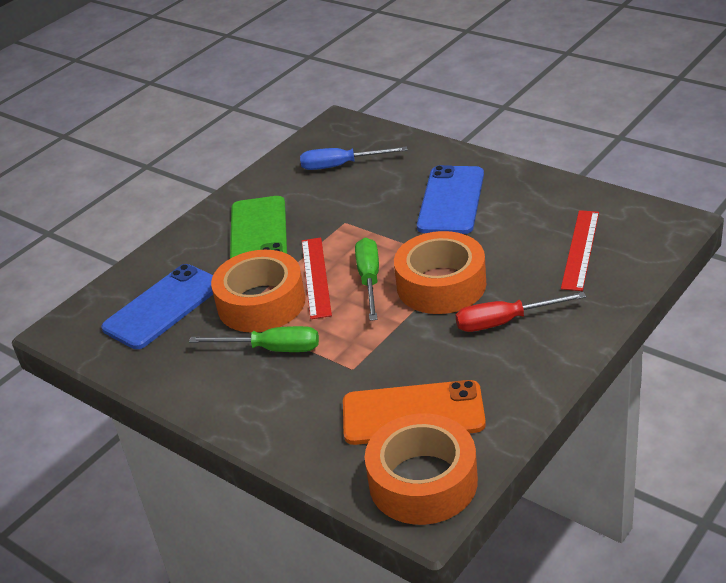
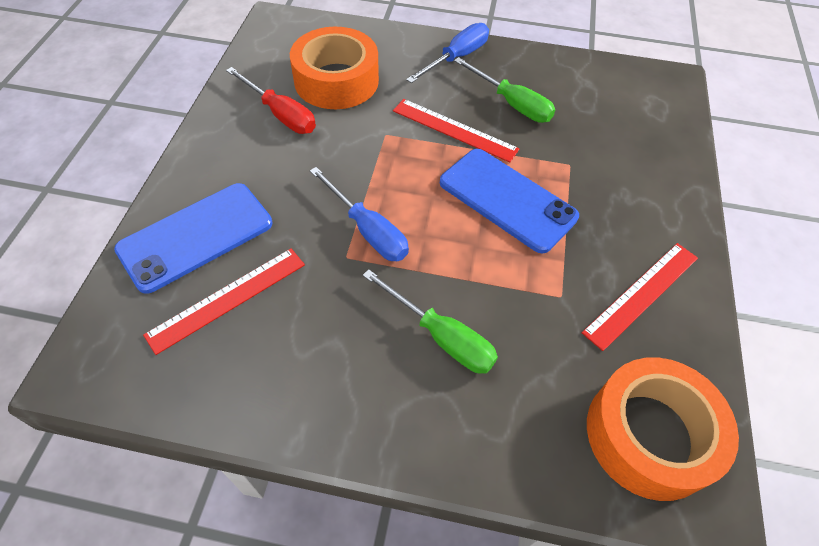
blue screwdriver: [300,146,407,170] = 1 -> [310,167,409,261] [406,23,489,83] = 2
green phone: [230,196,287,259] = 1 -> none = 0
orange phone: [343,380,486,445] = 1 -> none = 0
orange tape: [211,250,306,333] [365,414,478,525] [394,231,486,314] = 3 -> [290,27,379,109] [587,357,739,501] = 2
red ruler: [302,237,332,319] [561,210,599,291] = 2 -> [143,249,305,355] [393,99,520,162] [582,243,698,351] = 3

